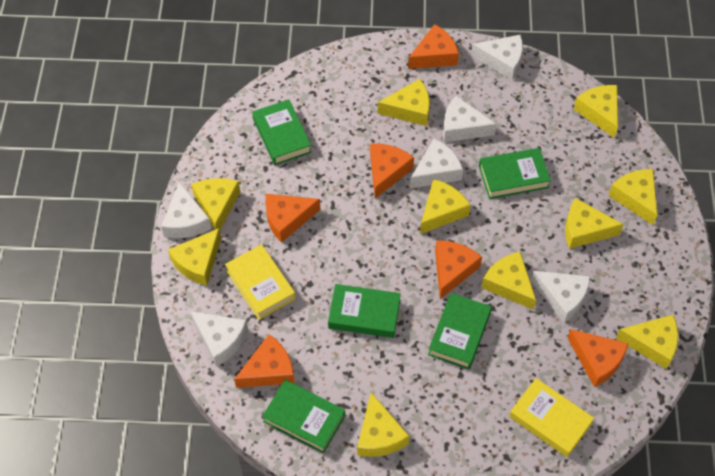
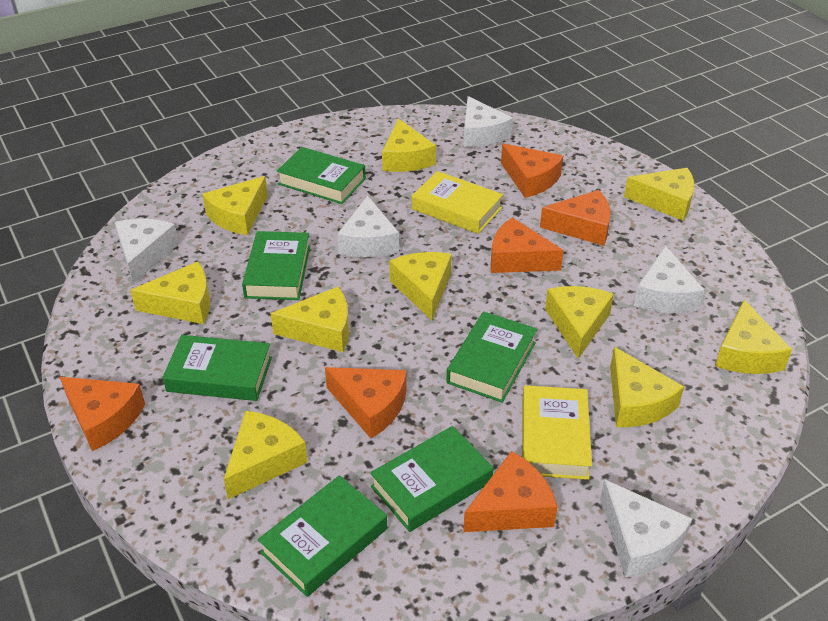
green book: [252,99,312,165] [262,380,345,454] [328,284,401,338] [428,293,492,369] [479,148,551,199] = 5 -> [163,335,272,401] [242,231,310,300] [258,475,387,597] [277,147,366,204] [370,426,494,532] [446,312,537,403] = 6
white cheese: [161,182,211,238] [190,311,248,367] [410,139,463,188] [443,96,497,142] [471,35,523,80] [531,271,590,323] = 6 -> [115,219,179,283] [337,196,399,258] [463,96,513,147] [600,479,692,578] [634,246,705,313] = 5

